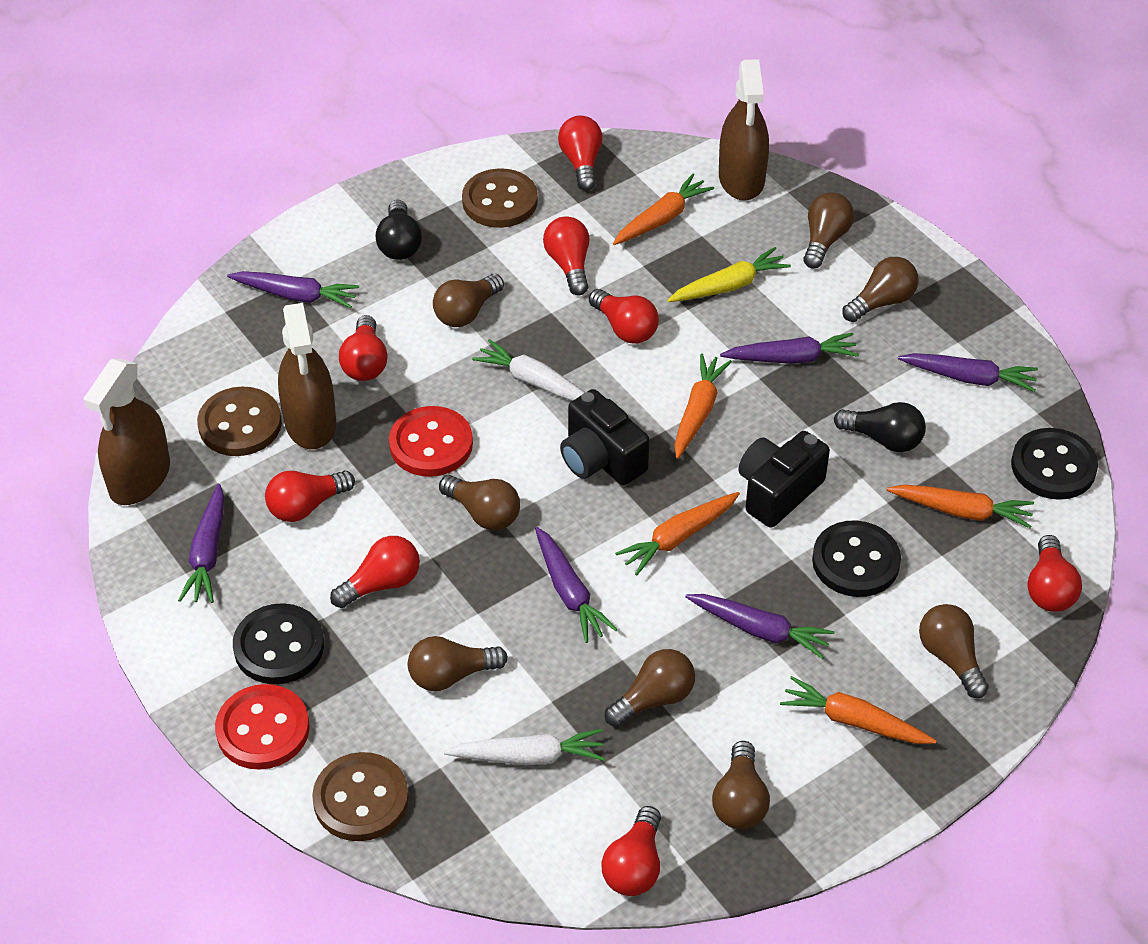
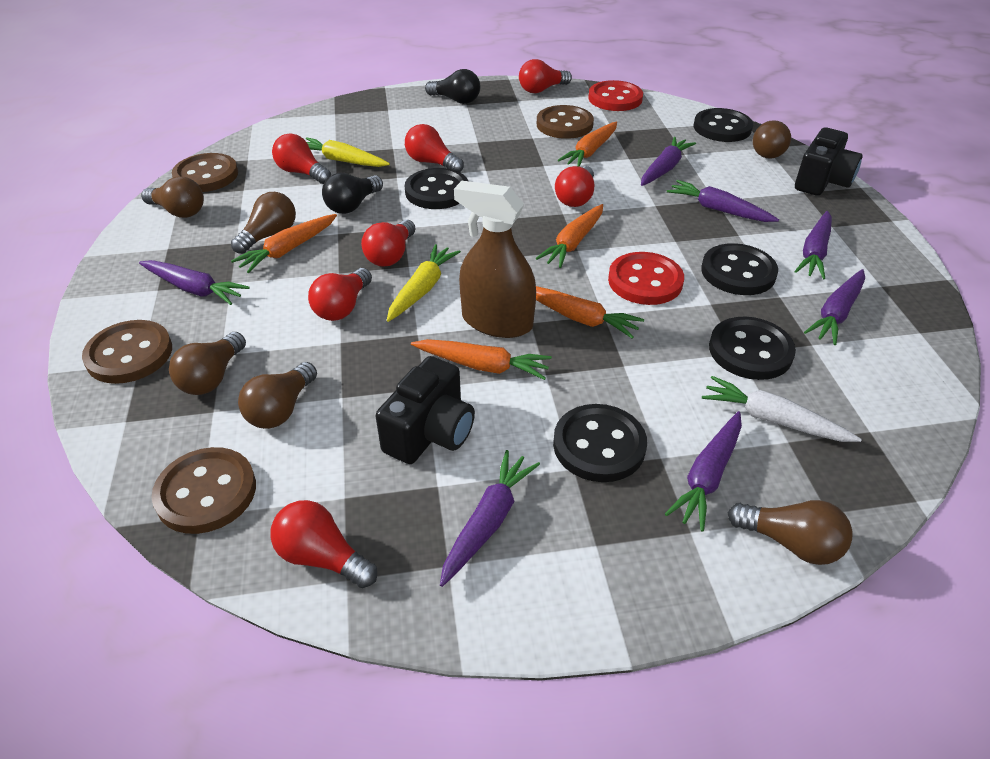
black button: [233,603,324,684] [812,520,901,597] [1011,428,1098,500] = 3 -> [405,168,468,209] [553,404,647,482] [694,108,753,142] [701,243,778,295] [709,317,796,380] = 5
brown button: [197,387,282,456] [312,752,409,841] [462,168,538,228] = 3 -> [82,320,172,384] [152,447,256,534] [172,153,238,192] [537,105,594,139] = 4
brown light bulb: [408,636,508,691] [433,274,504,327] [439,475,520,530] [605,649,695,727] [712,741,770,829] [803,192,854,269] [843,257,918,322] [919,604,989,698] = 8 -> [141,176,204,218] [169,332,246,395] [231,192,296,254] [238,362,317,429] [728,500,852,565] [753,120,791,159] = 6
brown spray bottle: [83,359,170,505] [278,303,336,449] [719,59,769,201] = 3 -> [454,181,536,338] = 1
purple carrot: [178,484,224,603] [227,271,359,308] [535,527,617,643] [685,594,834,659] [720,333,859,364] [898,353,1038,392] = 6 -> [139,260,250,305] [440,450,540,587] [641,137,696,186] [665,411,742,532] [667,180,779,222] [794,211,832,280] [804,269,865,345] = 7
red light bulb: [265,470,355,522] [330,536,420,608] [339,315,388,381] [543,216,589,296] [558,116,603,191] [589,289,659,344] [601,806,661,896] [1027,535,1082,612] = 8 -> [270,500,377,588] [272,133,331,184] [308,268,372,321] [361,220,416,267] [405,124,464,172] [519,59,572,93] [555,166,594,207] = 7
white carrot: [444,729,605,765] [472,339,585,401] = 2 -> [702,376,862,442] = 1
yellow carrot: [667,247,791,302] = 1 -> [306,137,390,167] [387,244,461,322] = 2

